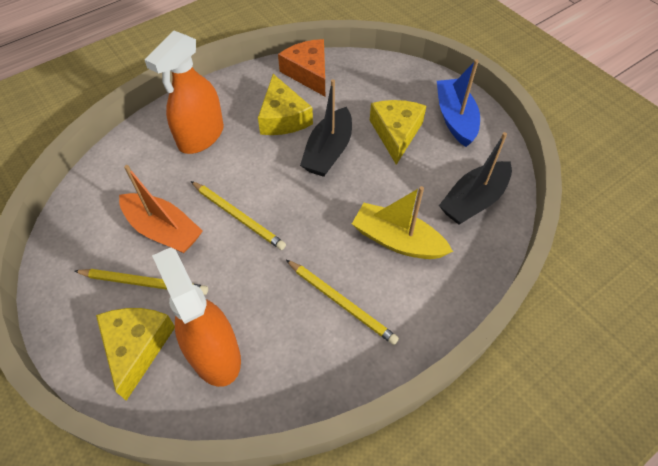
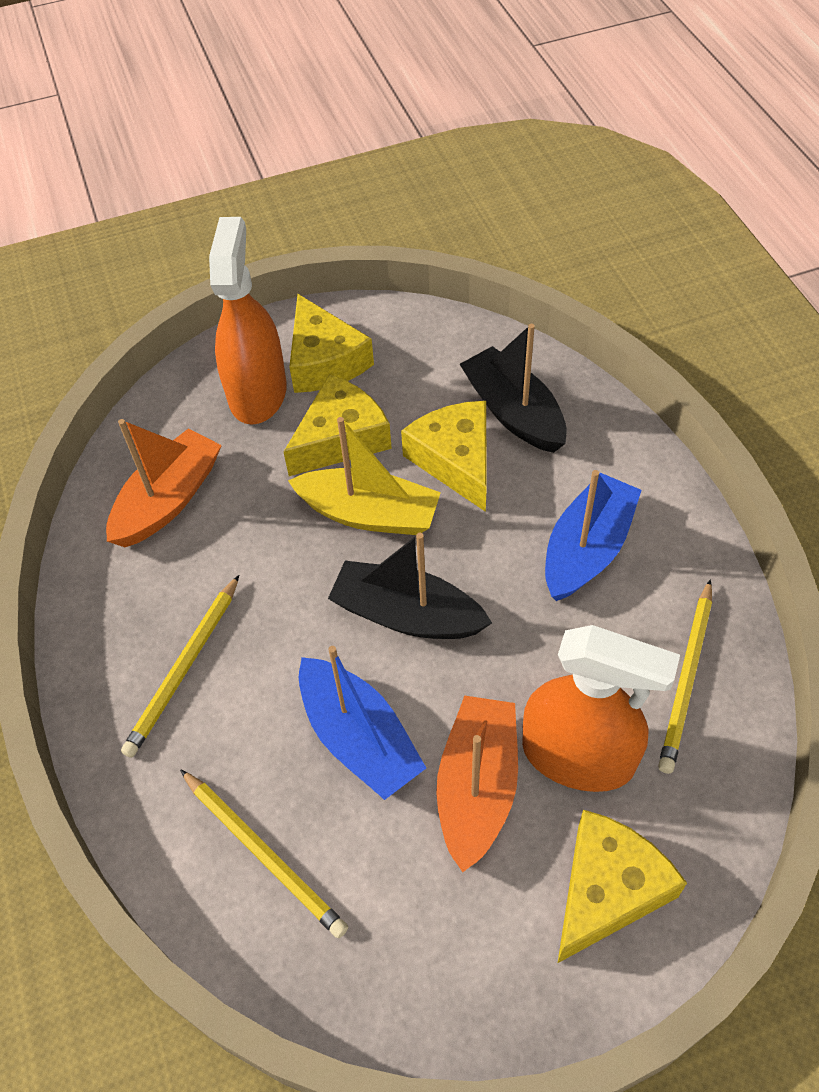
blue boat: [437,60,480,147] = 1 -> [299,646,426,800] [545,470,641,601] = 2
orange boat: [119,165,203,253] = 1 -> [106,419,222,547] [436,695,518,872] = 2
orange cheese: [278,39,325,96] = 1 -> none = 0
yellow cheese: [96,308,175,401] [258,74,313,135] [370,100,426,165] = 3 -> [284,374,392,476] [289,294,374,393] [401,401,487,512] [558,810,687,963] = 4

